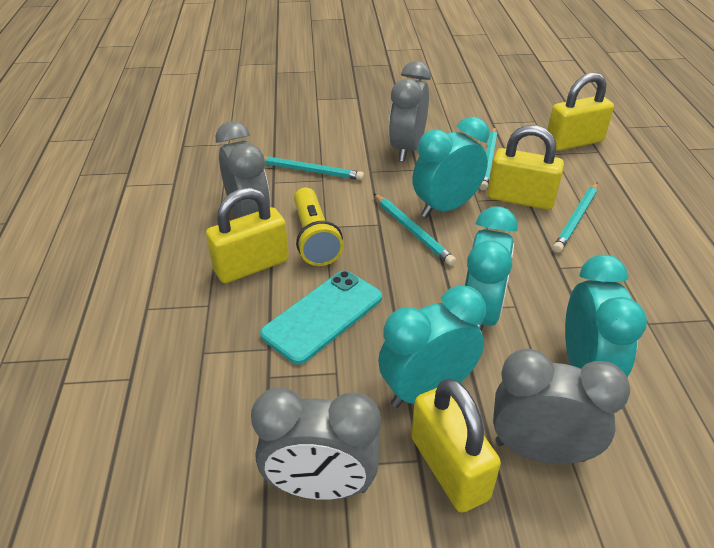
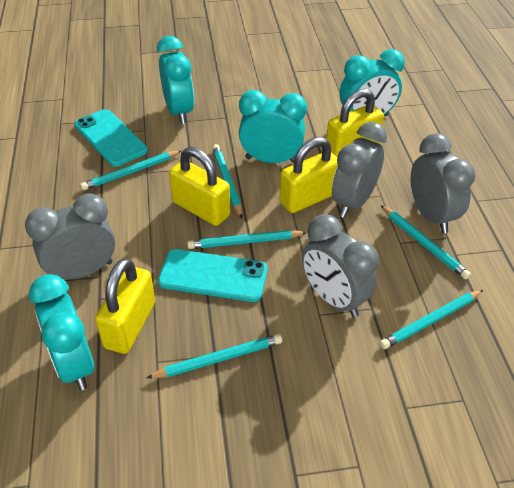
turquoise pencil: [264,156,364,180] [374,194,456,266] [479,127,497,190] [553,182,598,253] = 4 -> [80,150,182,191] [146,334,282,378] [187,230,307,249] [212,144,243,218] [380,290,483,349] [381,205,471,280] = 6
turquoise phone: [260,271,382,365] = 1 -> [75,109,148,167] [158,249,267,302] = 2
yellow flashlight: [294,188,343,266] = 1 -> none = 0

